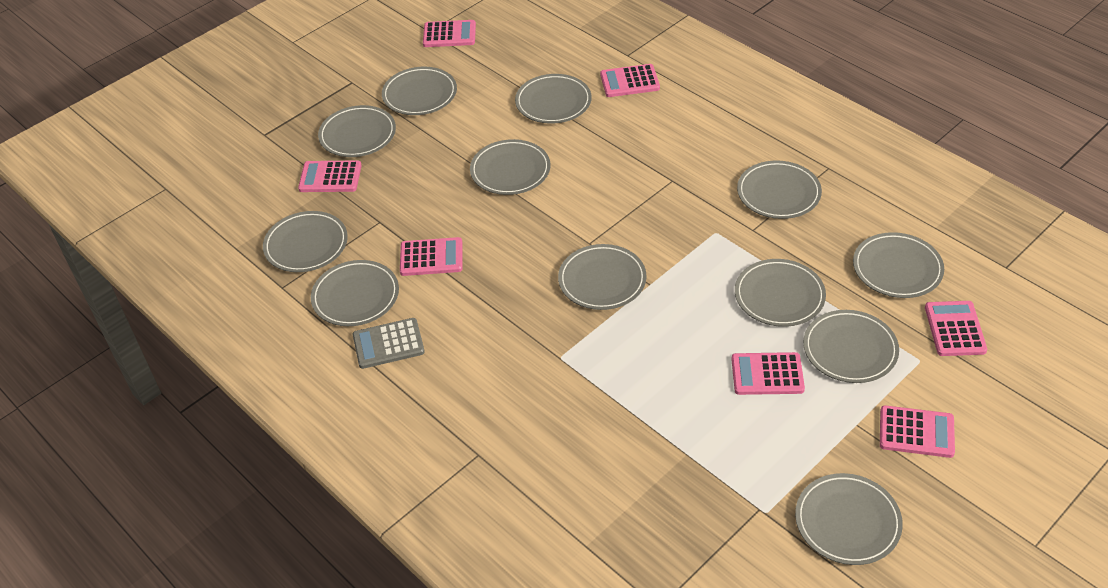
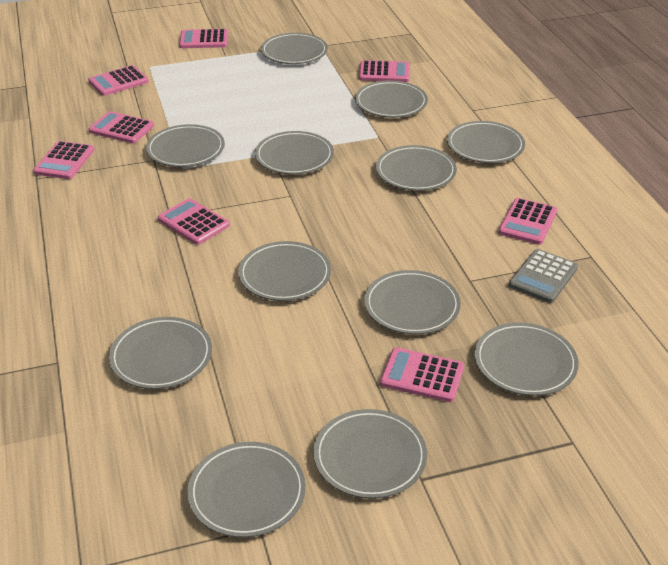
pink calculator: [298,160,362,192] [400,237,463,276] [423,20,476,47] [600,64,660,97] [731,352,805,395] [880,405,955,458] [925,301,987,356] = 7 -> [33,141,94,179] [88,65,149,96] [88,111,154,144] [158,198,230,245] [179,29,228,48] [359,60,410,82] [380,347,464,402] [498,198,557,245] = 8

